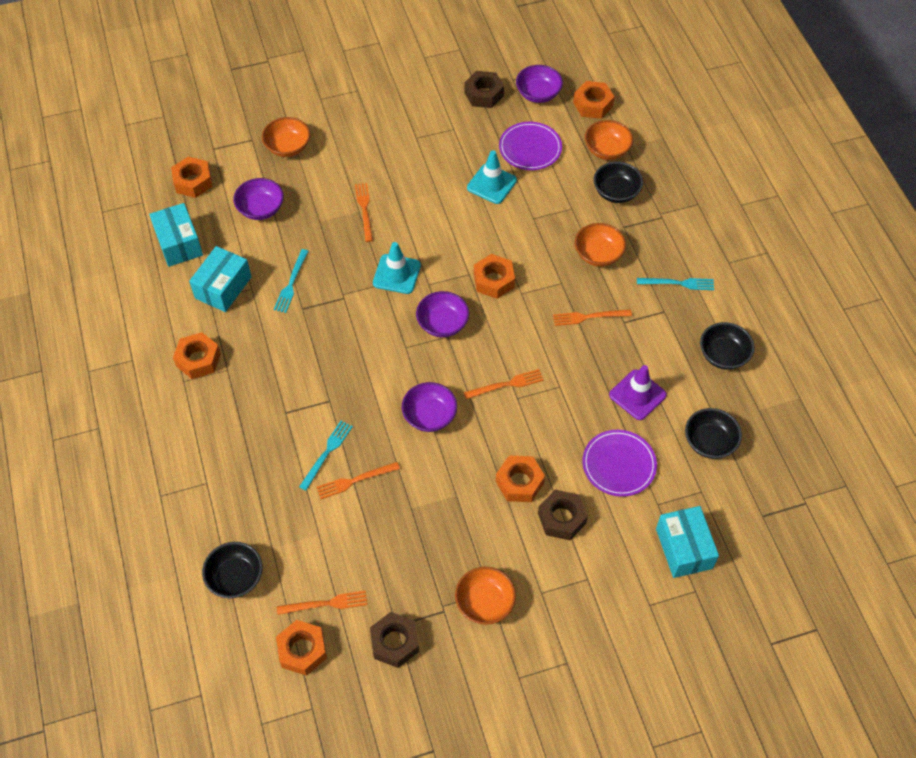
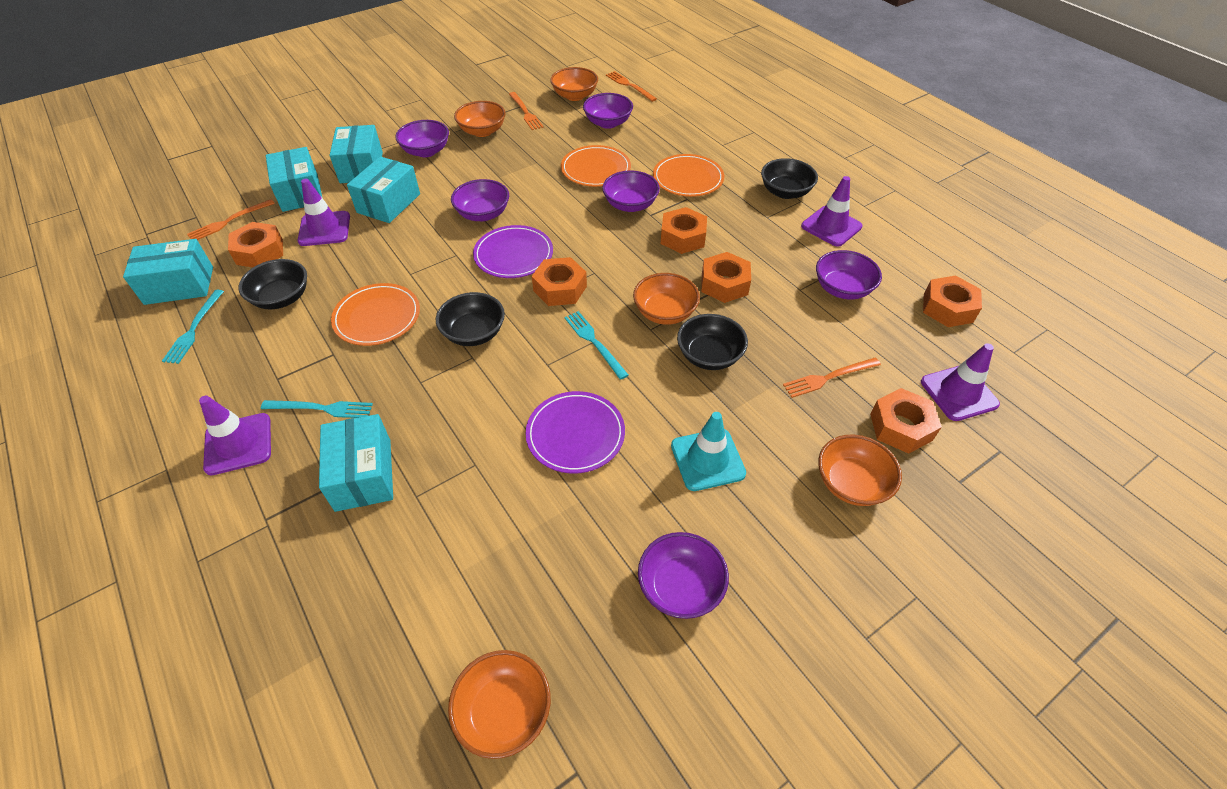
brown nut: [370,612,419,668] [464,71,504,108] [538,490,588,540] = 3 -> none = 0
orange bowl: [262,117,310,157] [455,567,516,625] [575,223,626,267] [585,120,633,160] = 4 -> [448,650,551,759] [454,101,506,137] [550,67,598,101] [633,273,700,325] [818,435,902,506] = 5
orange fork: [277,591,367,615] [316,462,400,499] [355,183,373,242] [464,369,544,399] [553,309,632,326] = 5 -> [187,199,275,240] [509,92,544,130] [606,71,657,102] [783,358,881,398] = 4
orange plate: none = 0 -> [331,283,420,346] [561,145,631,187] [653,154,724,197] = 3
purple bowl: [233,178,284,220] [402,382,457,432] [416,291,469,337] [516,65,563,103] = 4 -> [395,120,449,157] [451,179,509,221] [583,93,633,129] [602,170,660,212] [638,532,729,619] [816,250,882,300] = 6
purple traffic cone: [609,365,667,420] = 1 -> [199,396,271,476] [298,179,350,246] [801,176,863,247] [921,343,1000,421] = 4
turquoise box: [149,203,203,267] [189,246,251,312] [656,506,719,578] = 3 -> [123,239,213,305] [266,147,323,212] [319,414,393,512] [329,125,383,183] [347,156,420,223] = 5
turquoise traffic cone: [373,242,421,294] [467,150,517,204] = 2 -> [671,412,746,491] = 1

